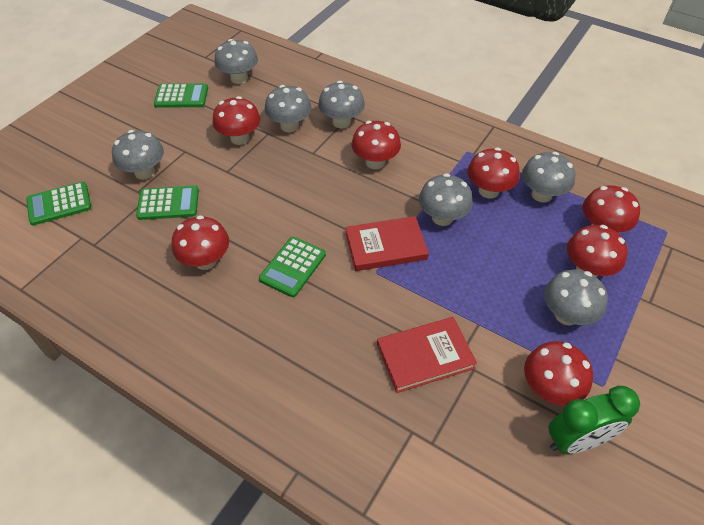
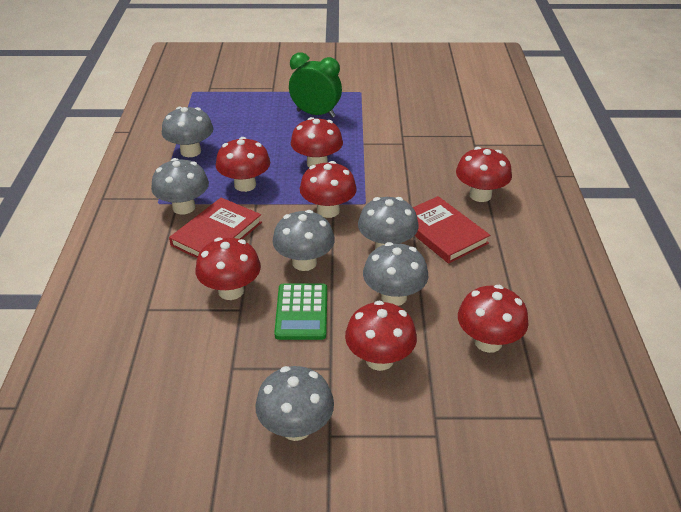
green calculator: [26,182,91,225] [136,185,199,220] [154,83,208,108] [259,237,326,297] = 4 -> [274,284,327,340] = 1
grey mushroom: [112,130,164,180] [214,39,258,84] [265,85,312,132] [318,81,365,128] [419,173,473,226] [522,152,575,203] [544,269,608,325] = 7 -> [151,158,209,215] [162,107,213,157] [255,366,334,441] [273,210,335,271] [358,197,419,249] [363,242,428,306] = 6

